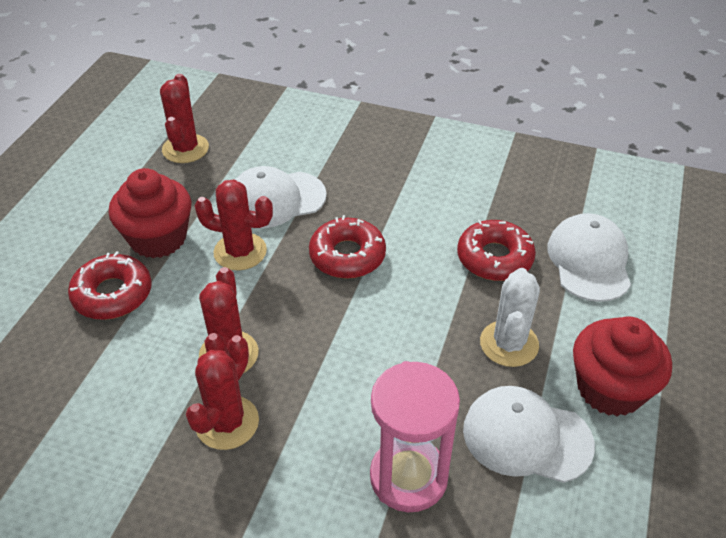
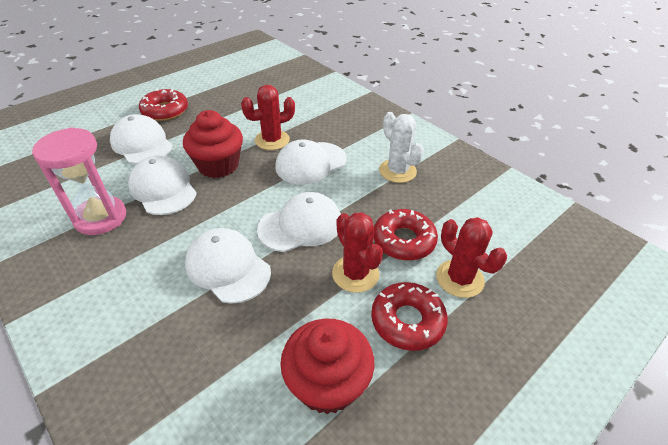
red cactus: [160,74,209,163] [186,335,259,450] [195,180,273,271] [199,267,258,373] = 4 -> [241,85,295,150] [332,212,383,293] [436,217,507,298] = 3
white cap: [235,166,327,228] [463,386,595,483] [547,213,631,302] = 3 -> [110,114,173,164] [128,155,197,215] [185,228,271,304] [257,192,341,252] [275,139,347,185] = 5

